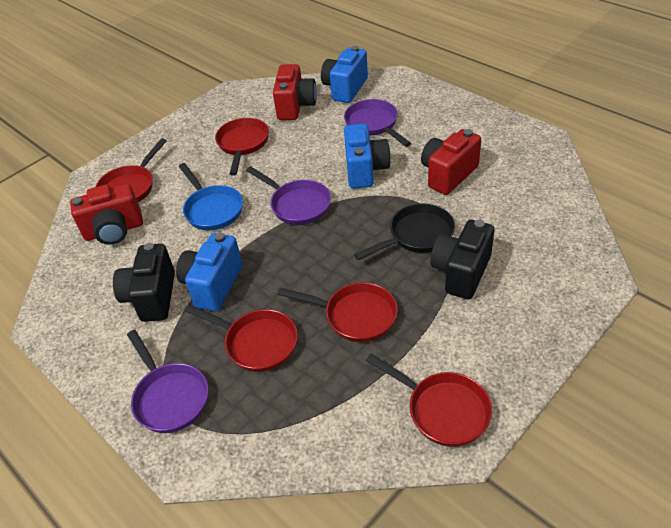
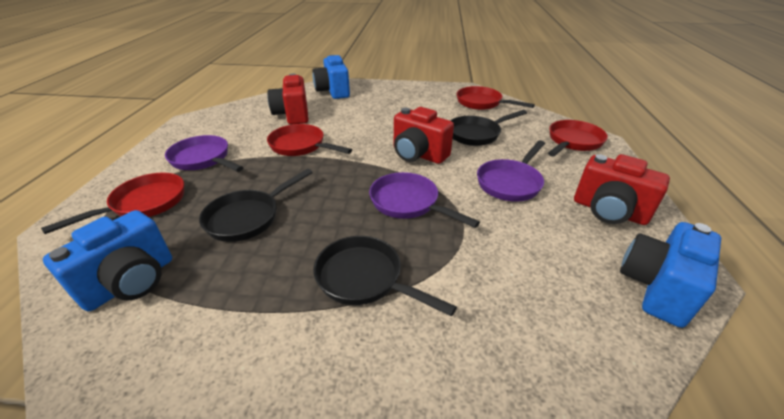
black camera: [113,243,175,322] [430,220,494,299] = 2 -> none = 0
black pan: [354,203,455,261] = 1 -> [199,168,313,242] [313,236,457,317] [450,110,527,146] = 3
blue pan: [179,163,243,230] = 1 -> none = 0
red pan: [95,138,167,202] [184,304,298,372] [215,118,269,176] [277,283,398,342] [366,354,492,447] = 5 -> [41,172,184,234] [267,124,352,156] [456,86,535,110] [548,120,608,156] = 4

